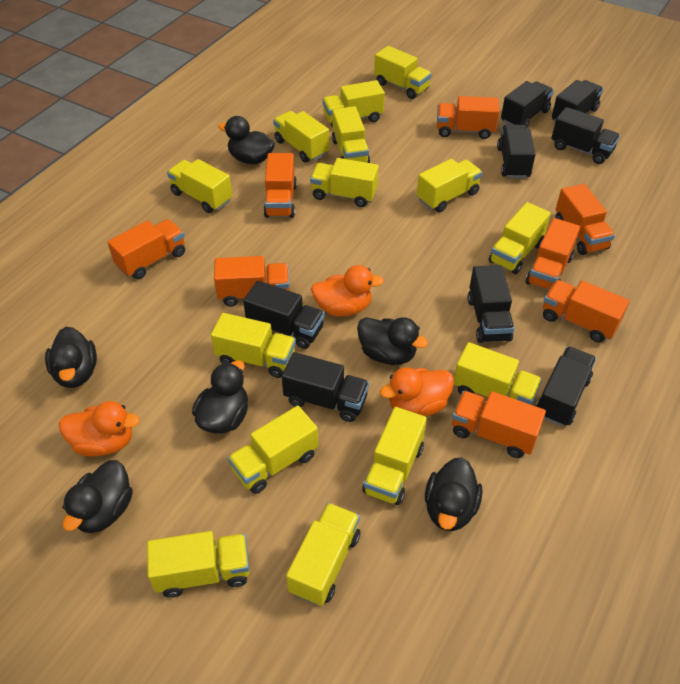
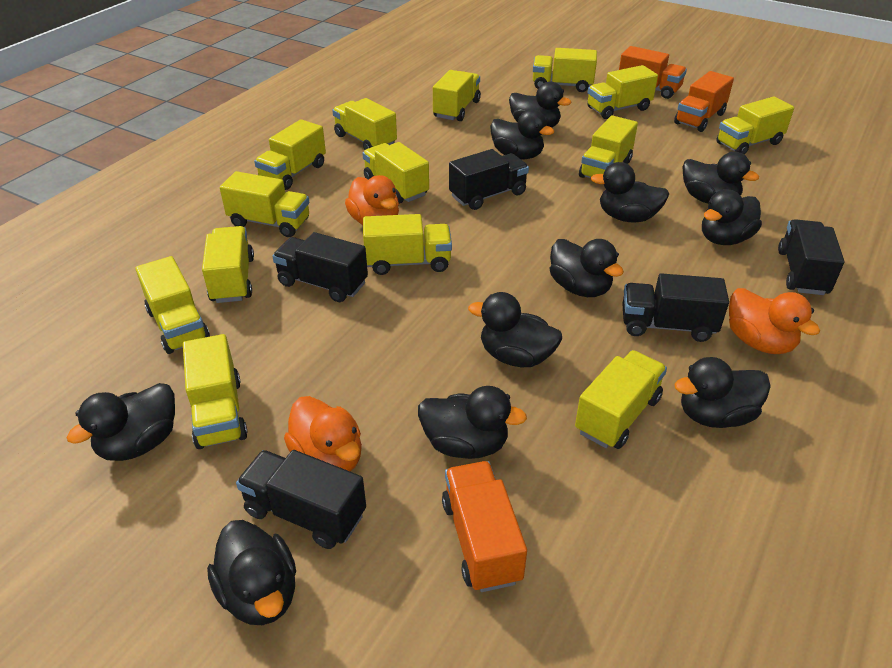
black duck: [45,327,97,388] [62,460,133,533] [192,360,248,434] [218,116,275,164] [357,317,428,365] [425,457,482,531] = 6 -> [66,383,175,461] [207,520,296,625] [418,386,527,459] [468,292,562,367] [490,109,554,160] [509,82,571,127] [550,239,624,297] [591,162,669,222] [674,357,771,428] [683,152,759,203] [702,189,762,245] = 11
black truck: [243,281,325,349] [282,352,369,422] [468,265,515,343] [497,124,536,178] [501,81,554,129] [536,346,596,426] [551,107,620,164] [552,80,603,122] = 8 -> [236,450,366,549] [272,232,368,302] [449,149,529,210] [622,273,729,342] [778,219,844,295] = 5
orange truck: [108,219,185,279] [214,256,289,307] [263,153,297,218] [437,96,499,139] [452,391,546,458] [526,218,580,290] [543,280,630,342] [555,184,615,255] = 8 -> [442,461,527,592] [619,46,687,99] [674,71,734,132] = 3

